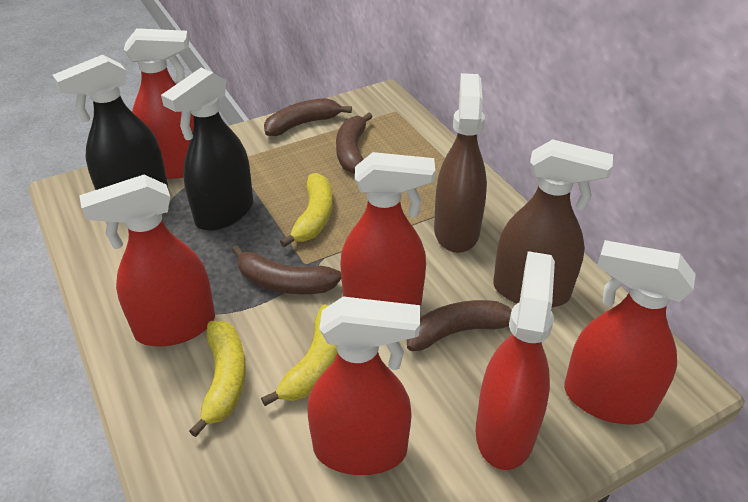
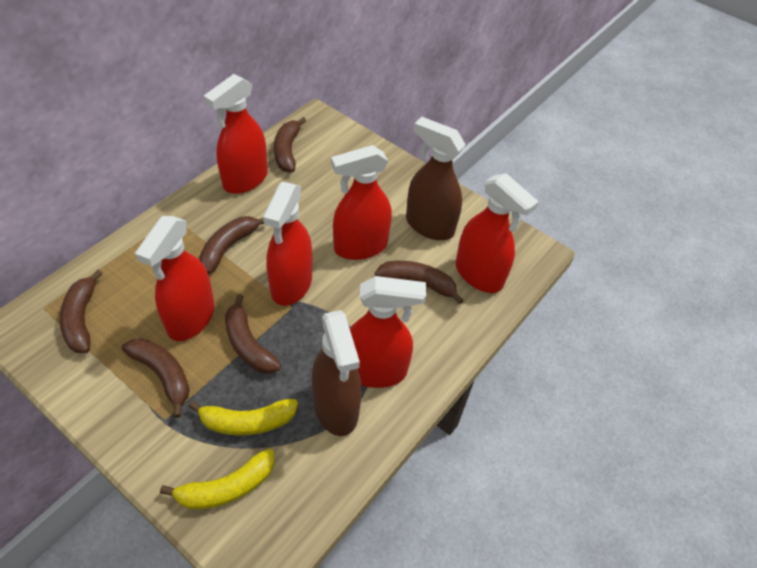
black spray bottle: [53,55,168,190] [161,68,253,231] = 2 -> none = 0
brown banana: [232,245,341,294] [264,98,352,136] [336,113,373,174] [407,300,512,351] = 4 -> [60,270,103,353] [122,338,190,418] [199,216,264,274] [225,294,281,374] [274,117,306,172] [375,261,464,304] = 6
yellow banana: [189,321,246,437] [261,304,337,406] [280,173,333,247] = 3 -> [160,449,274,510] [189,399,298,436] = 2

